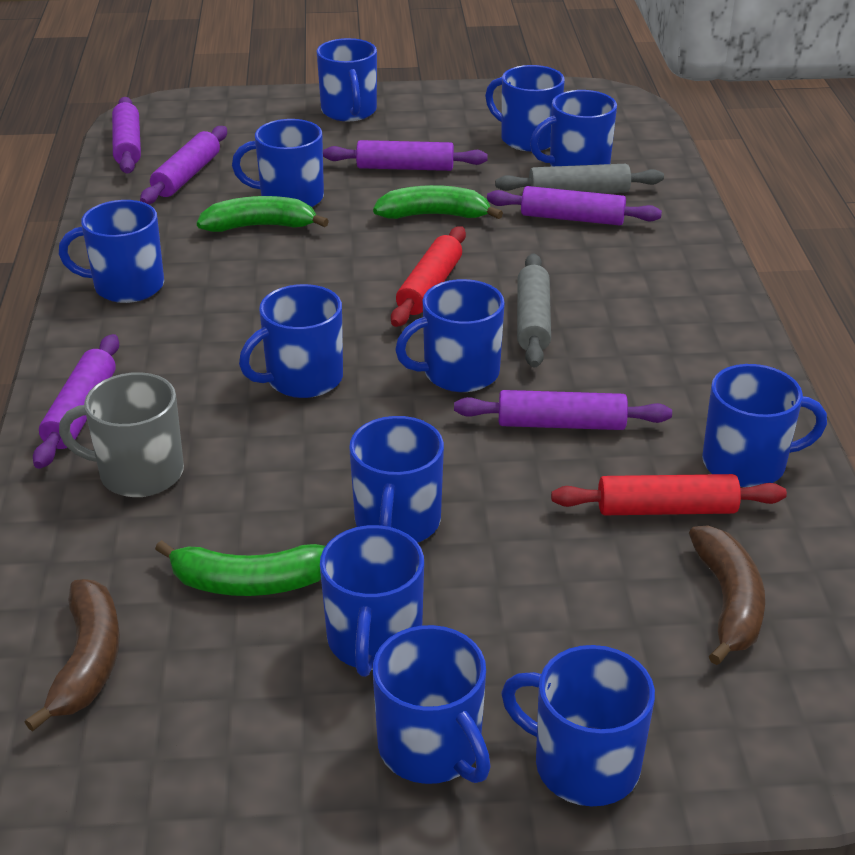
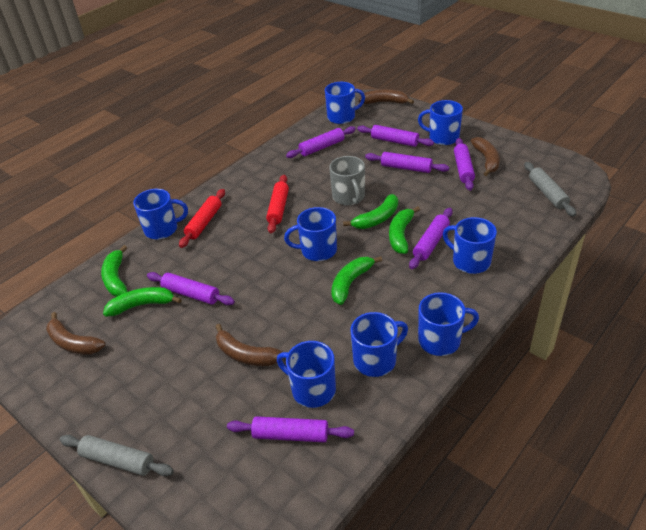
blue mug: [59,200,164,303] [232,119,324,207] [239,284,343,398] [317,38,377,121] [320,525,424,677] [349,416,444,543] [373,625,491,784] [395,279,505,392] [485,65,565,151] [501,645,655,806] [530,90,617,167] [702,364,827,487] = 12 -> [133,189,188,239] [277,341,336,408] [284,207,337,261] [325,82,365,124] [351,312,408,377] [418,100,463,145] [418,292,479,356] [443,217,497,274] = 8
brown banana: [25,579,120,732] [689,525,765,665] = 2 -> [46,312,106,354] [215,324,283,366] [359,89,414,104] [471,137,500,176] = 4
green banana: [155,540,325,596] [197,196,329,232] [373,185,503,219] = 3 -> [101,245,128,297] [103,287,182,317] [331,256,382,305] [343,194,398,229] [389,206,420,254] = 5
purple rolling pin: [33,334,119,469] [112,97,141,174] [140,126,227,204] [323,140,488,171] [454,390,672,430] [487,186,662,225] = 6 -> [147,272,235,305] [227,416,354,442] [286,126,356,158] [357,125,434,147] [365,152,449,173] [409,208,452,269] [454,138,475,191] = 7

